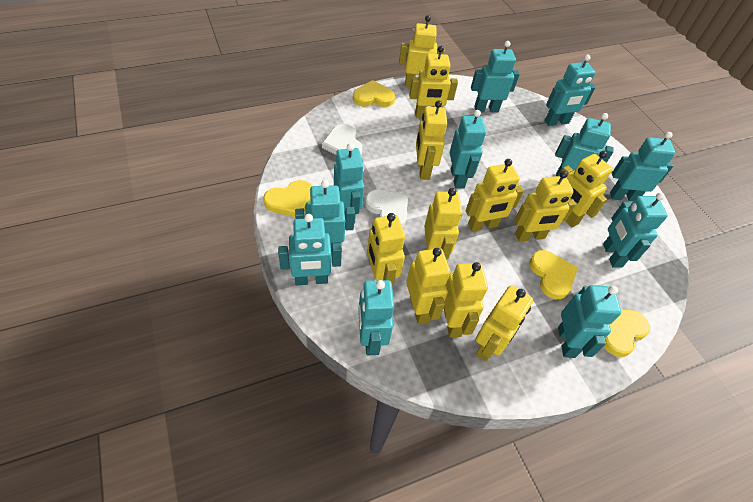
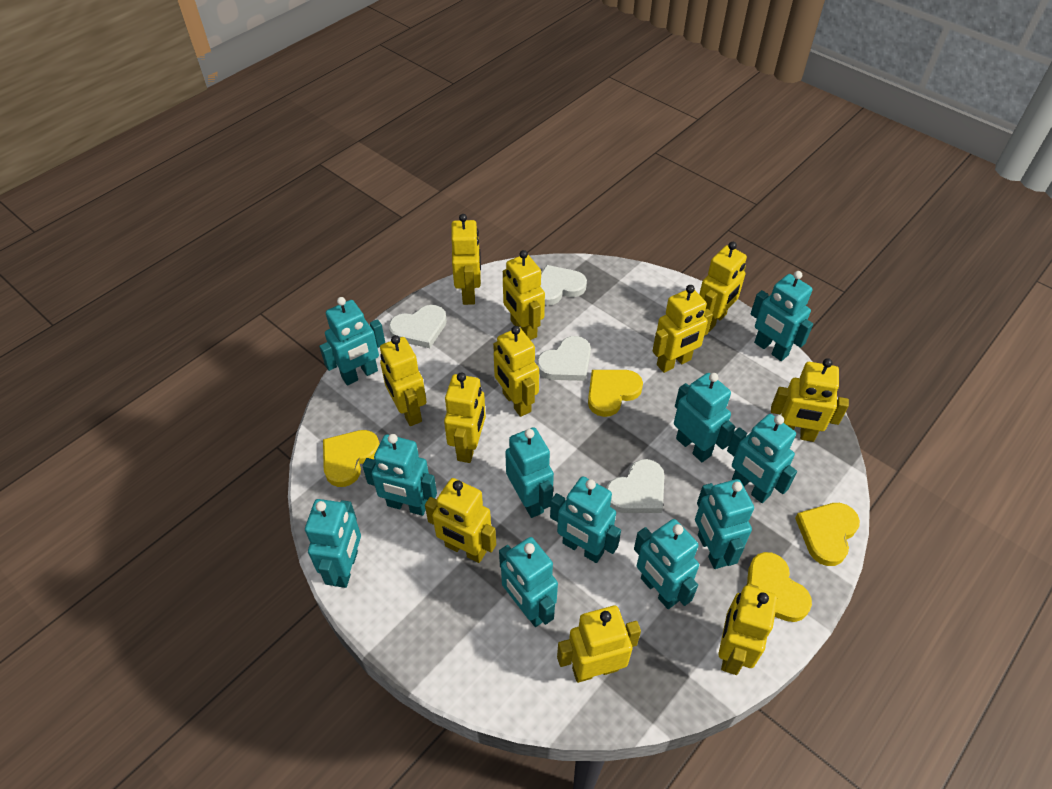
white heart: [322,124,362,155] [365,189,408,227] = 2 -> [389,305,447,348] [537,336,591,381] [540,265,587,305] [606,459,665,513] = 4

